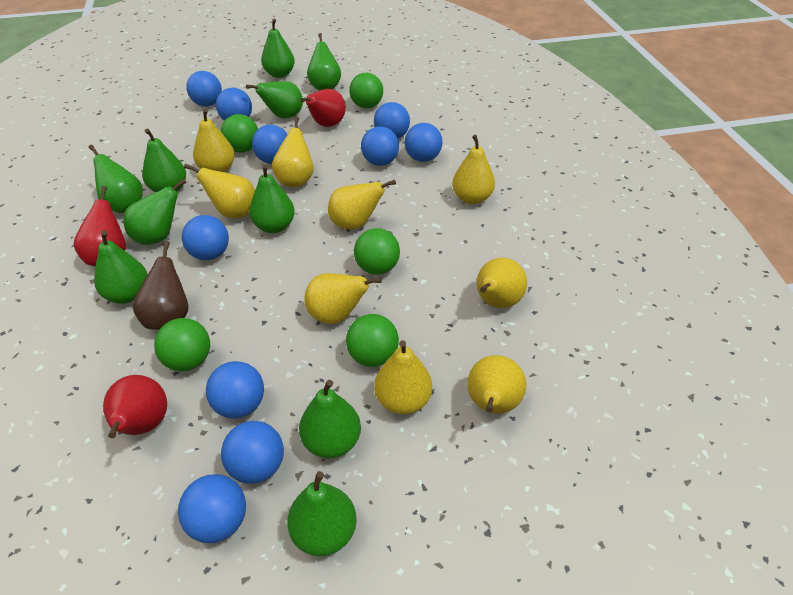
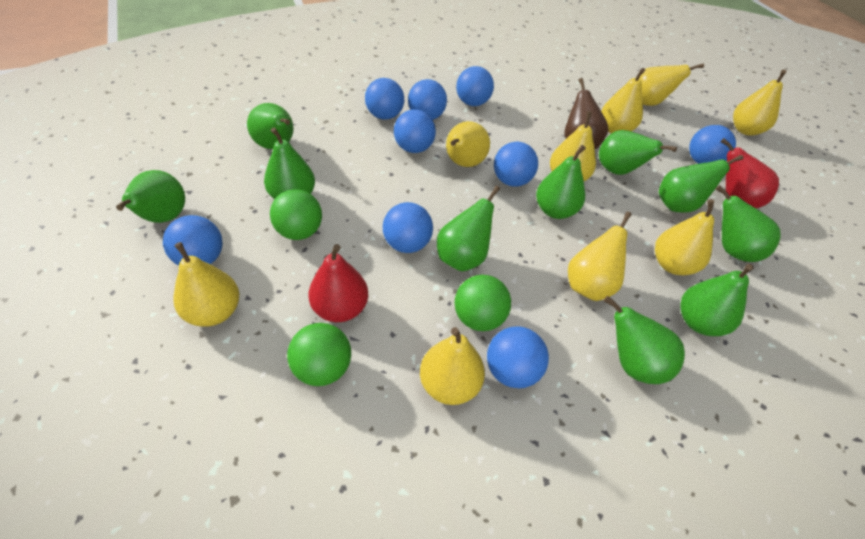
blue ball: [178,474,246,543] [182,215,229,260] [186,71,222,107] [206,361,264,418] [216,88,252,121] [221,421,284,484] [252,125,287,164] [361,126,399,166] [374,102,410,138] [405,123,443,162] = 10 -> [163,215,223,265] [365,78,404,120] [383,202,433,253] [394,109,436,153] [408,79,447,120] [456,66,494,106] [487,326,549,388] [494,142,538,187] [689,125,736,164] = 9
green ball: [154,318,210,371] [221,114,258,153] [346,314,399,367] [349,73,383,108] [354,228,400,275] = 5 -> [270,189,322,240] [287,323,351,386] [454,275,511,331] = 3
red pear: [74,186,126,266] [103,375,167,438] [300,89,346,127] = 3 -> [308,244,368,322] [720,138,779,208] = 2

